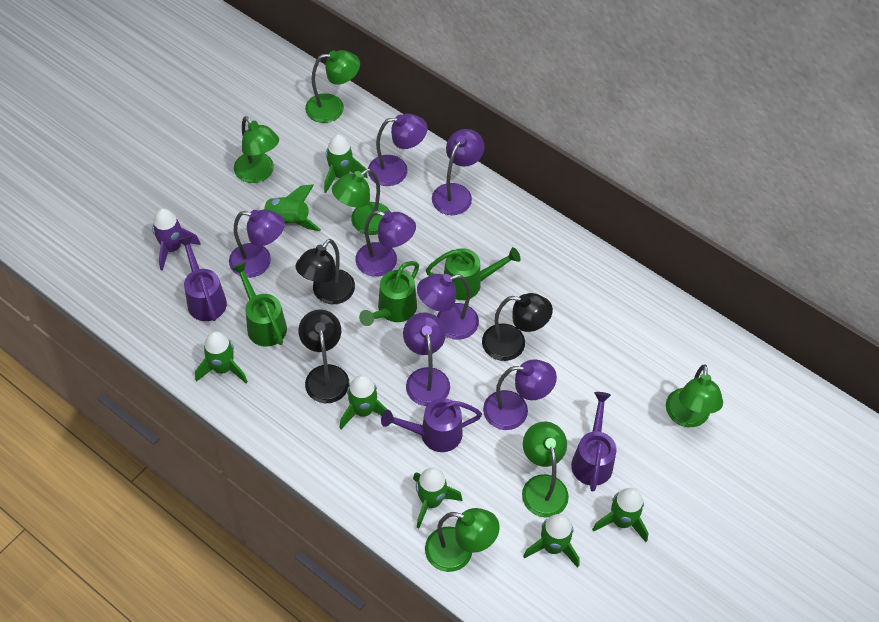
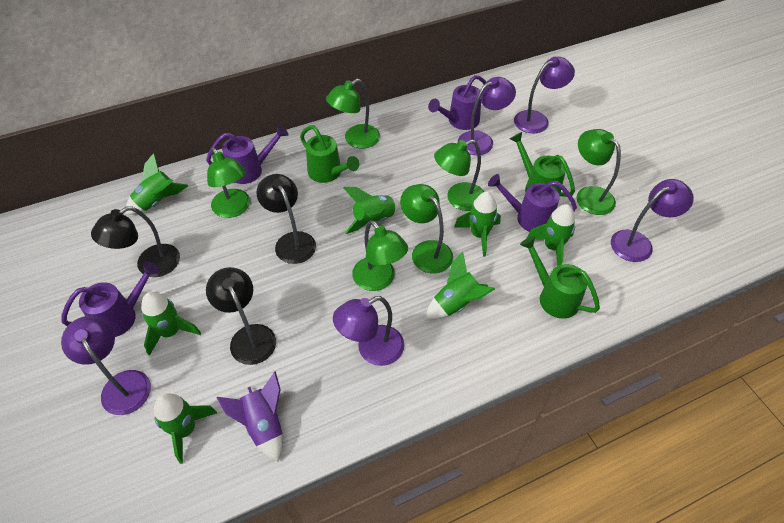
purple lamp: [229,209,285,278] [355,210,416,277] [368,114,427,186] [403,313,450,406] [417,274,479,340] [432,129,484,215] [483,359,557,430] = 7 -> [61,316,151,415] [333,296,404,366] [458,77,516,155] [514,57,575,134] [611,179,694,262] = 5
purple watering can: [178,235,227,321] [381,398,482,452] [571,392,617,492] = 3 -> [61,262,159,337] [206,125,289,184] [428,75,486,130] [488,174,577,232] = 4

